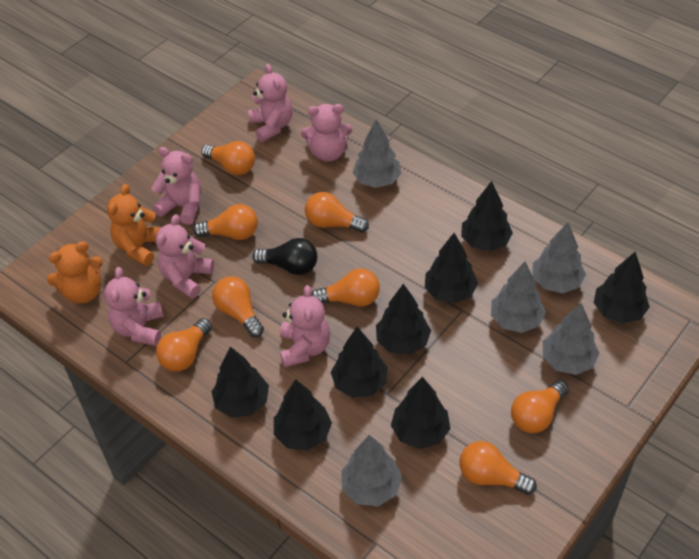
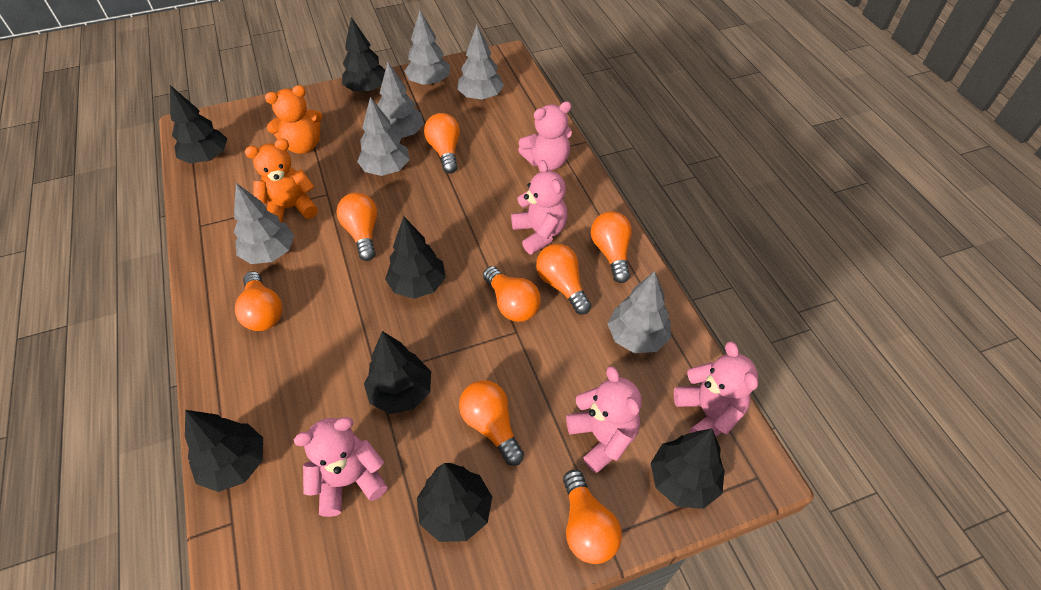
black light bulb: [252,238,317,275] = 1 -> none = 0
black tree: [211,347,269,418] [274,379,332,451] [331,327,388,398] [376,284,431,355] [391,377,451,449] [425,233,478,303] [461,181,513,251] [594,252,650,323] = 8 -> [170,85,227,163] [185,410,263,492] [342,17,385,93] [364,331,431,414] [385,216,446,299] [417,463,492,542] [650,428,725,509] = 7
grey tree: [341,435,402,506] [352,119,402,188] [491,261,546,333] [532,223,586,293] [543,303,600,375] = 5 -> [234,183,294,264] [357,97,410,176] [378,62,424,138] [404,11,450,86] [457,25,504,100] [608,271,671,353] = 6
pink teddy bear: [104,267,164,346] [151,147,201,225] [156,214,214,299] [248,64,293,142] [280,285,330,367] [301,104,353,162] = 6 -> [294,417,388,517] [511,160,568,255] [518,101,572,170] [566,366,642,473] [674,341,758,436] = 5

